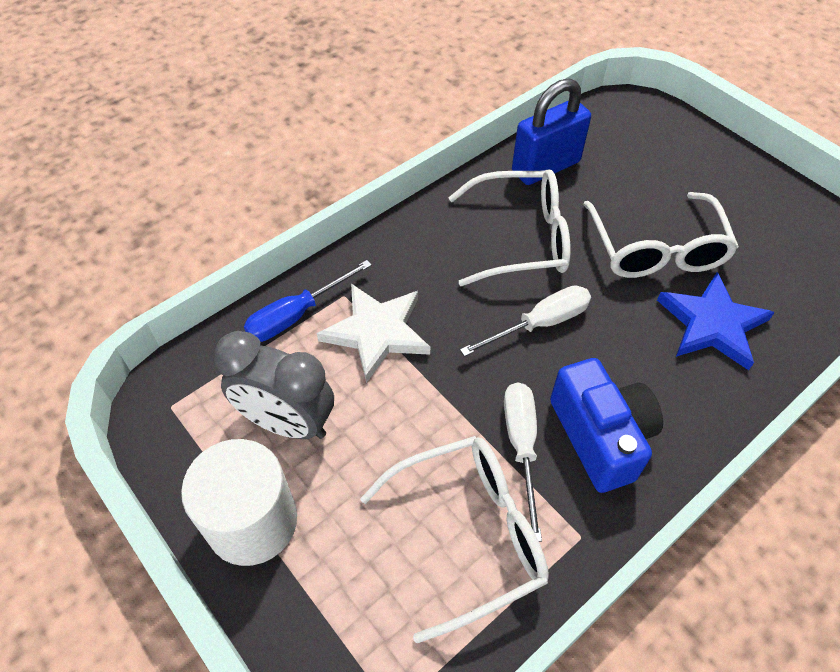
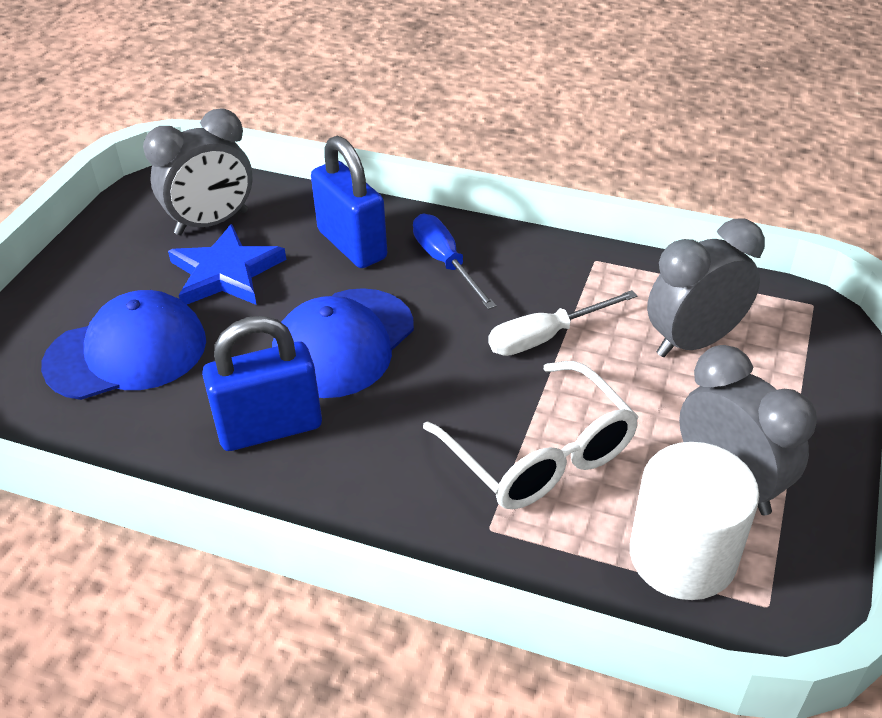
blue camera: [550,358,663,493] = 1 -> none = 0
blue cap: none = 0 -> [41,290,206,400] [272,288,414,398] = 2
blue padlock: [512,78,591,185] = 1 -> [202,316,322,451] [311,136,387,268] = 2
grey clock: [214,331,334,439] = 1 -> [143,108,253,235] [647,219,765,357] [679,345,817,515] = 3
white glasses: [360,436,549,643] [448,169,571,286] [583,192,739,278] = 3 -> [423,361,639,509] = 1
white screwdriver: [460,285,591,357] [504,383,542,542] = 2 -> [488,290,638,356] = 1
white star: [317,283,430,383] = 1 -> none = 0

